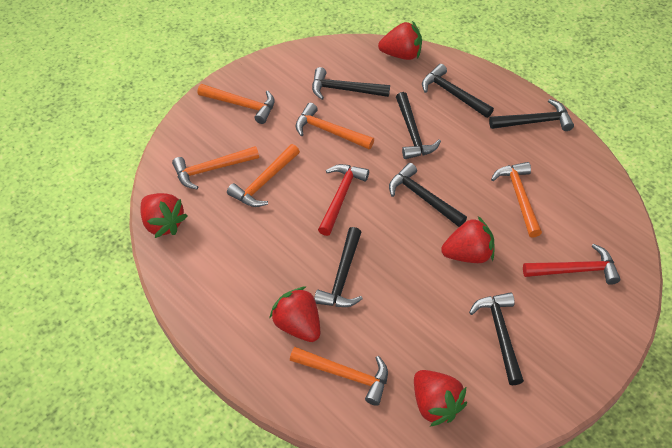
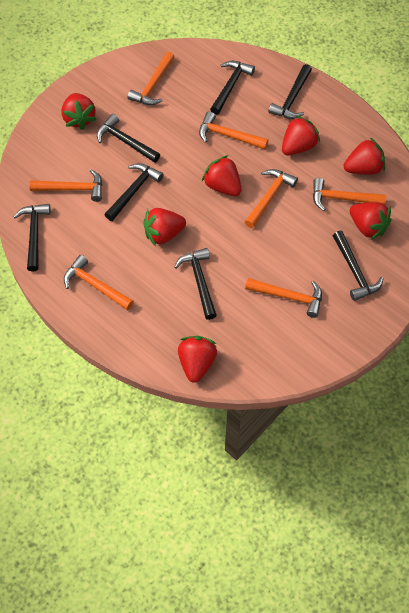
orange hammer: [172,146,259,189] [197,84,275,124] [227,144,300,207] [290,347,388,406] [295,103,374,149] [491,162,542,238] = 6 -> [29,169,103,202] [64,255,134,310] [128,52,175,105] [199,111,268,149] [245,169,298,228] [245,278,322,318] [313,178,386,211] = 7
red hammer: [318,164,369,236] [523,244,620,285] = 2 -> none = 0
red strawberry: [140,193,187,238] [269,286,320,342] [378,21,422,60] [414,370,467,426] [441,216,495,263] = 5 -> [61,93,97,130] [143,208,186,246] [178,336,217,383] [202,155,241,196] [282,115,320,155] [344,137,385,175] [350,202,391,240] = 7

